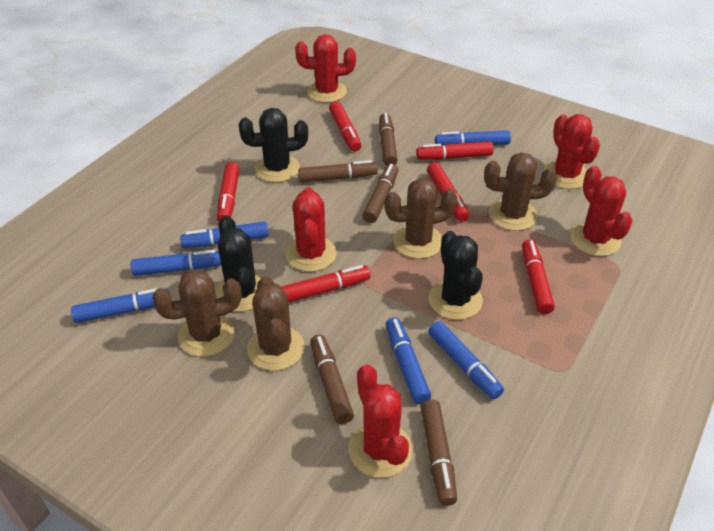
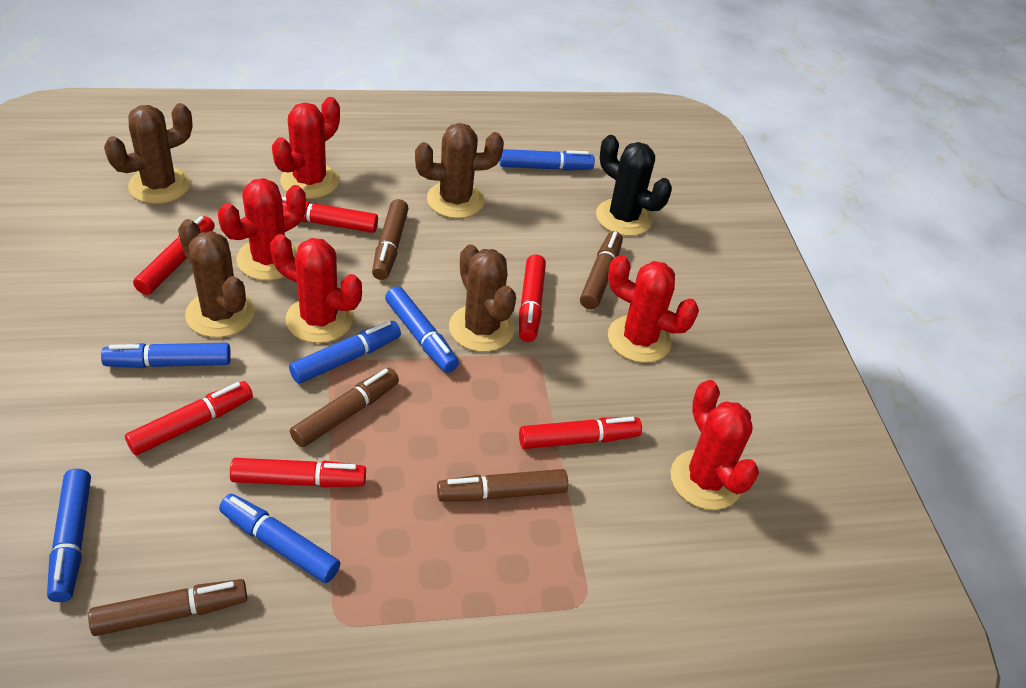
black cactus: [215,215,262,312] [238,108,308,182] [429,231,483,320] = 3 -> [596,135,672,236] = 1

